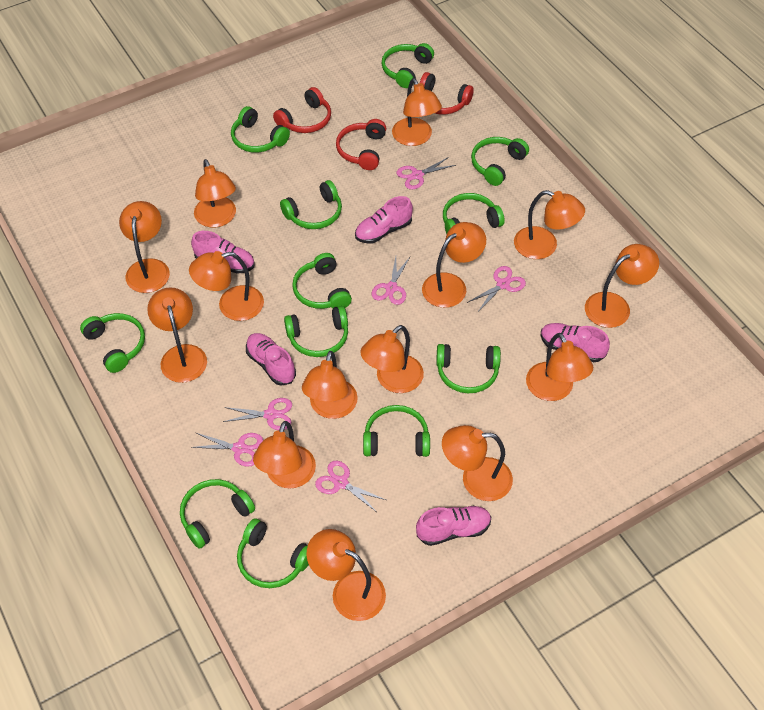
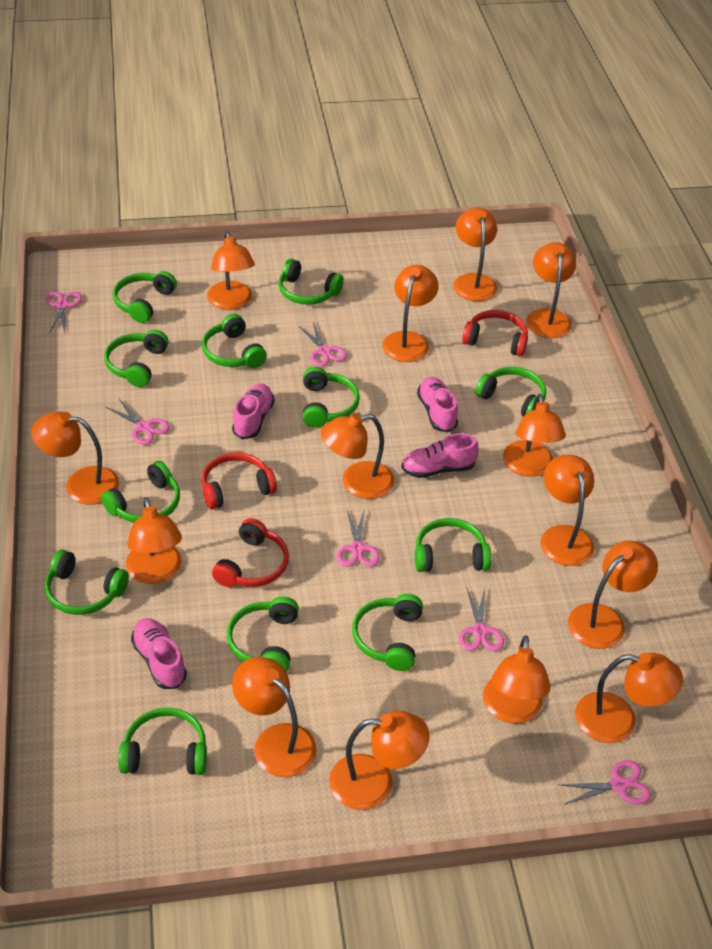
pink shoe: [191,231,255,274] [246,333,296,385] [355,196,413,243] [416,506,491,546] [541,323,610,362] = 5 -> [131,618,187,689] [232,384,274,439] [401,433,479,478] [417,377,458,432] = 4

